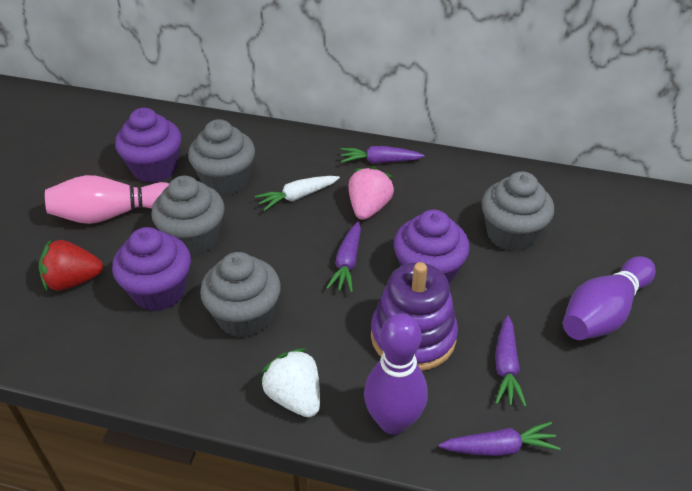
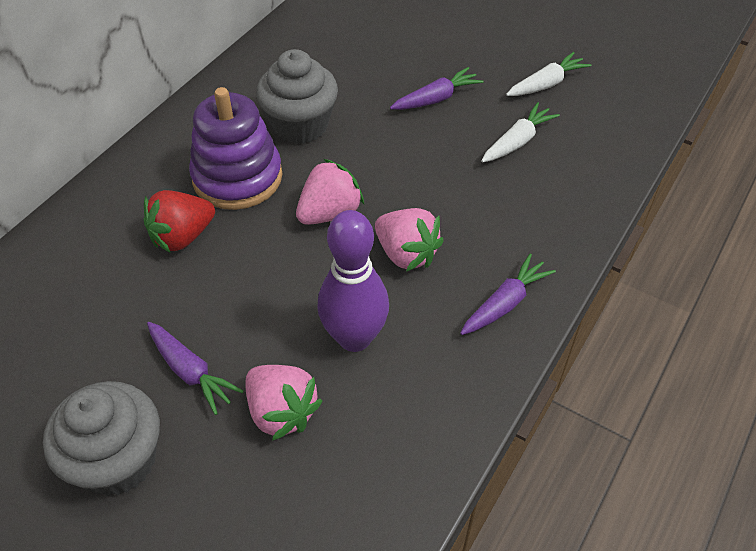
grey cupcake: [151,176,225,256] [188,119,255,196] [200,252,281,338] [482,171,554,252] = 4 -> [43,381,160,496] [256,49,338,144] = 2
pink bowling pin: [45,175,169,224] = 1 -> none = 0
pink strawberry: [348,166,394,220] = 1 -> [245,365,322,441] [296,159,364,225] [375,208,444,272] = 3
purple bowling pin: [364,313,428,435] [563,256,656,340] = 2 -> [317,210,389,352] = 1
purple carrot: [326,222,361,293] [341,146,425,164] [439,422,561,456] [495,316,527,407] = 4 -> [147,322,244,415] [390,67,483,110] [460,253,556,335] = 3
purple cupcake: [112,227,191,311] [115,108,181,183] [394,209,470,285] = 3 -> none = 0
white carrot: [255,176,340,211] = 1 -> [481,102,560,163] [506,52,591,96] = 2
white strawberry: [260,348,320,417] = 1 -> none = 0

